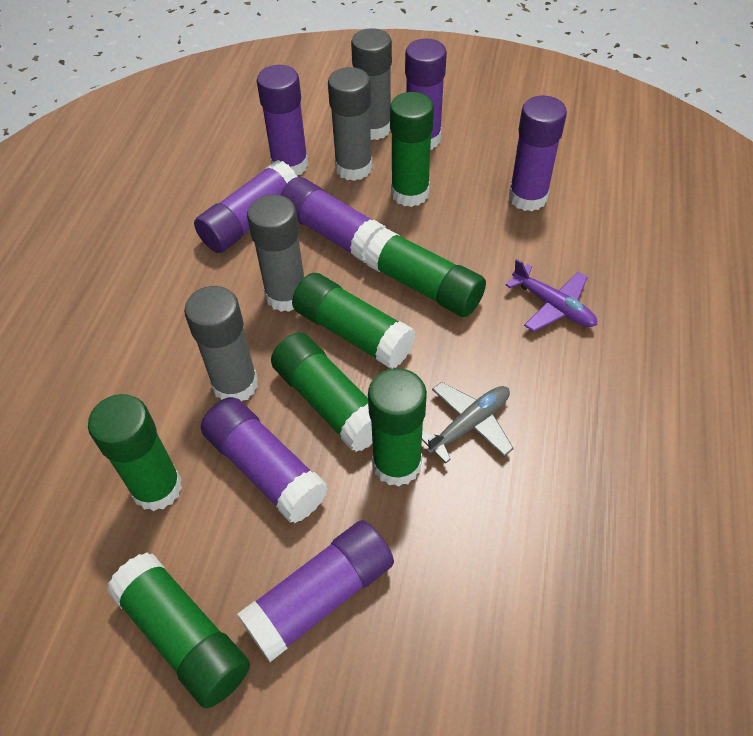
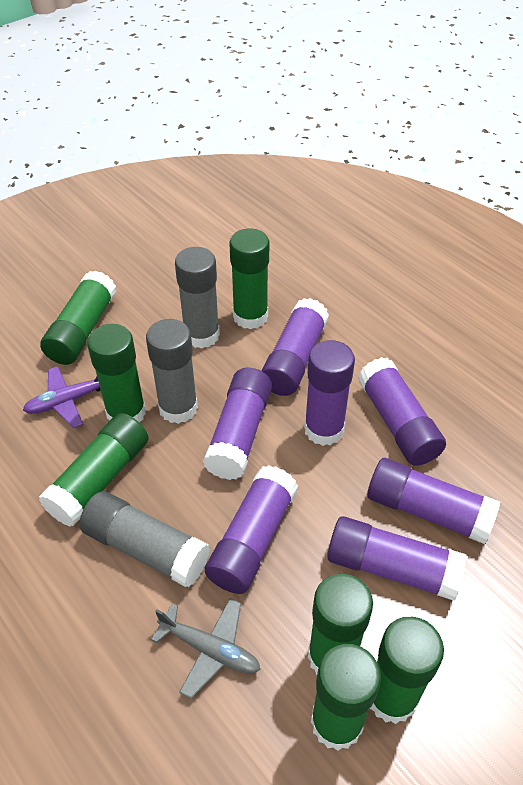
grey glue stick: [184,286,258,402] [247,194,304,312] [328,67,373,181] [351,28,392,140] = 4 -> [79,491,210,587] [146,319,198,424] [175,247,220,349] = 3

